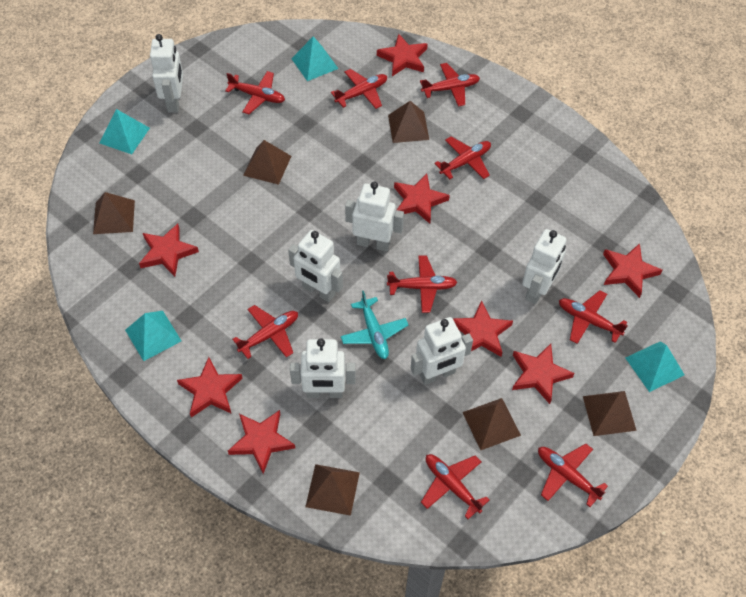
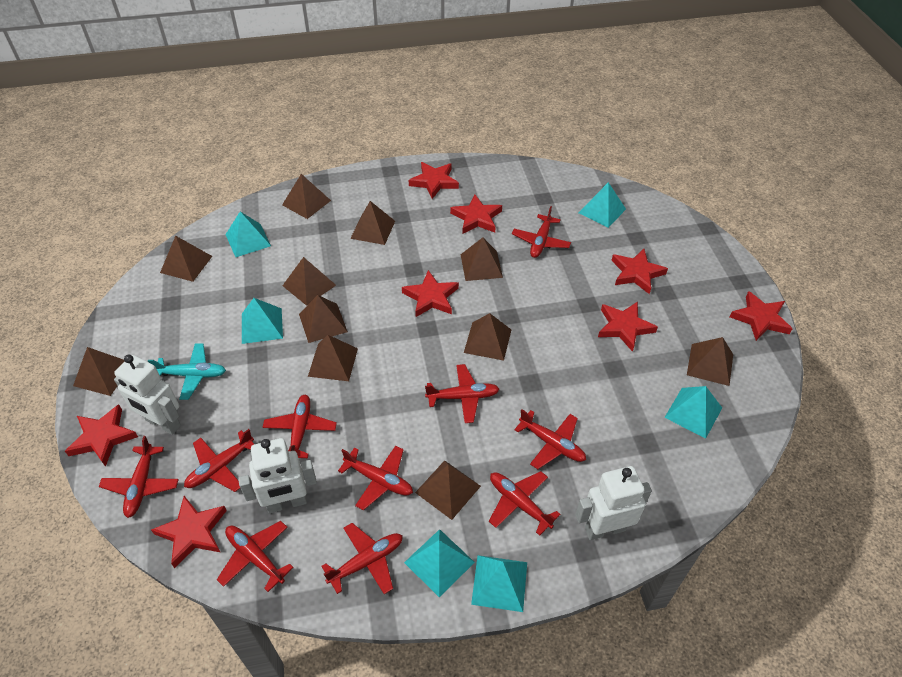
brown pyramid: [93,192,135,234] [243,140,291,185] [305,464,360,516] [388,101,429,143] [462,398,521,450] [583,391,637,436] = 6 -> [73,347,125,396] [160,236,212,282] [282,174,331,219] [282,257,336,306] [299,295,348,343] [308,335,358,381] [350,201,395,245] [415,460,481,520] [461,237,503,281] [464,313,511,361] [687,337,733,386] = 11
red plane: [225,71,285,114] [232,305,298,359] [331,69,387,109] [387,255,458,313] [420,63,480,107] [421,454,490,519] [434,137,491,179] [538,444,608,507] [559,290,627,344] = 9 -> [99,436,179,518] [184,429,254,492] [217,521,294,592] [263,394,337,458] [321,523,403,594] [338,445,413,510] [425,364,499,423] [489,471,561,536] [512,206,571,258] [514,409,586,469] = 10
turquoise pyramid: [100,109,150,154] [125,311,181,361] [291,36,339,81] [626,342,685,392] = 4 -> [225,212,271,257] [242,298,283,344] [404,529,475,598] [471,555,527,612] [579,182,626,228] [664,386,722,439] = 6
white robot: [150,34,183,113] [288,230,343,302] [290,339,356,398] [345,182,404,251] [411,317,473,385] [522,229,567,304] = 6 -> [114,354,181,435] [238,438,317,513] [575,466,652,540] = 3

